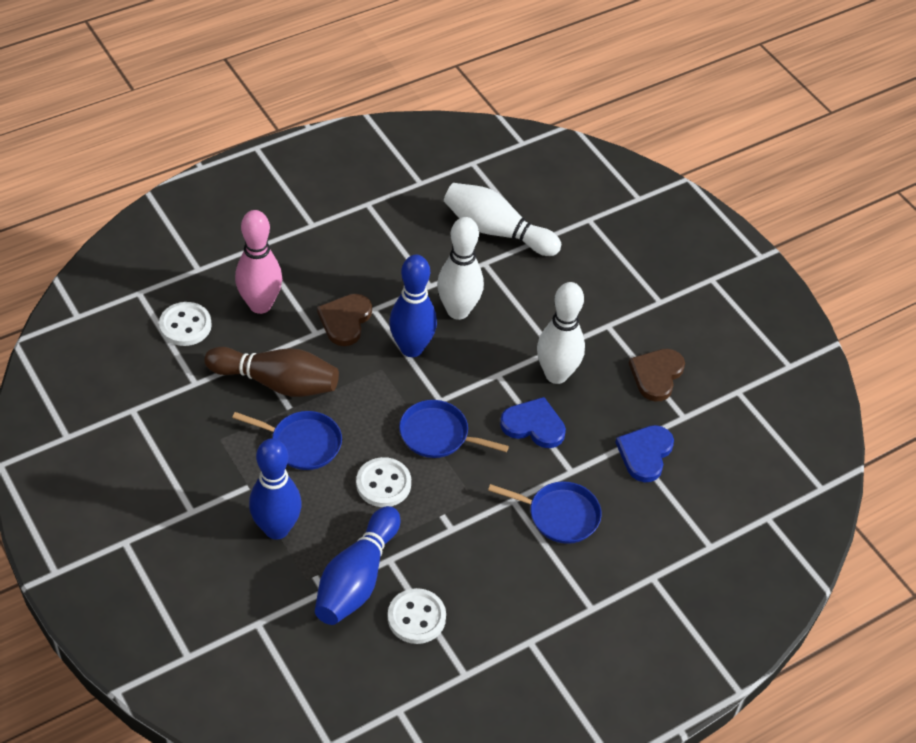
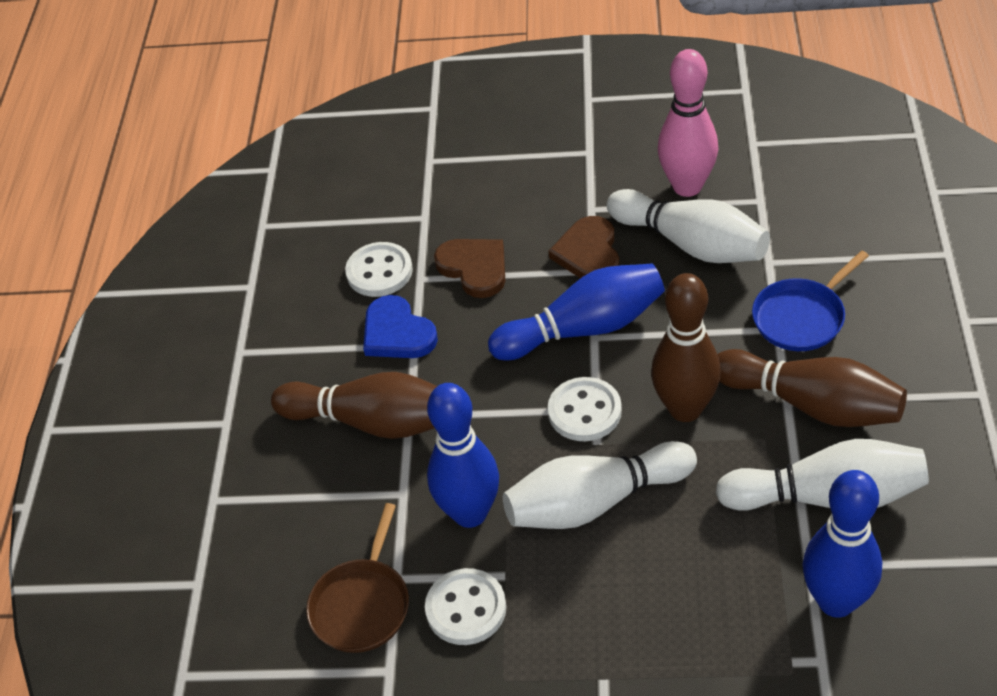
blue heart: [500,397,566,448] [615,425,674,482] = 2 -> [363,295,438,358] = 1
blue pan: [232,411,342,470] [399,400,509,458] [488,481,602,544] = 3 -> [752,251,869,351] = 1
brown bowling pin: [204,347,339,397] = 1 -> [271,372,437,439] [651,273,721,422] [717,349,907,427] = 3
brown pan: none = 0 -> [306,503,409,653] = 1

